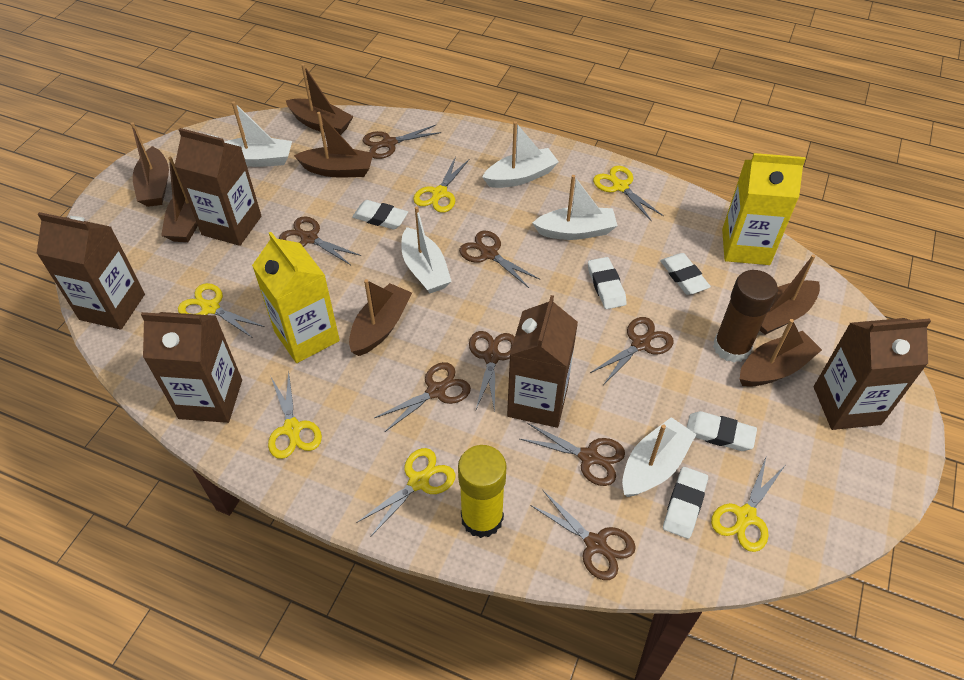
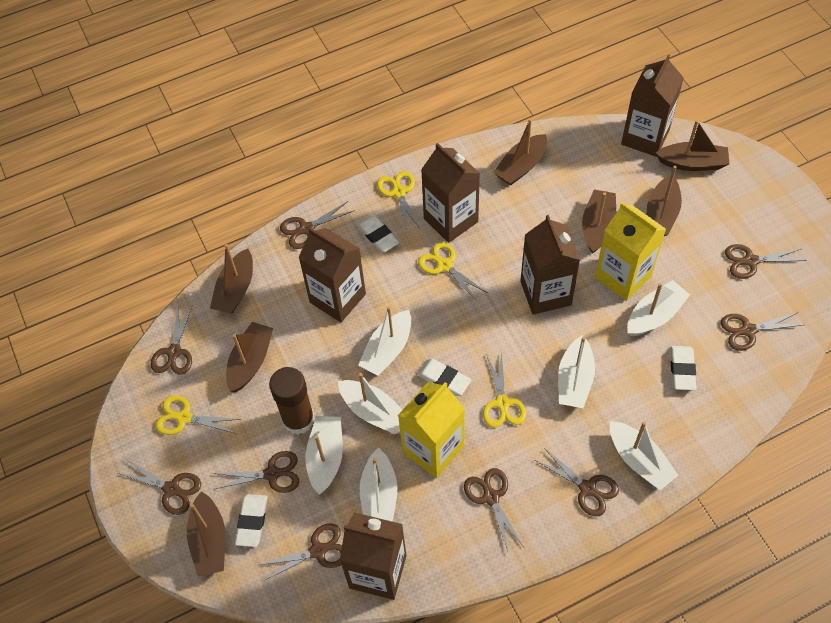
brown scissors: [279,217,361,265] [363,125,441,159] [374,362,471,432] [459,231,540,288] [469,331,515,412] [520,423,625,486] [530,491,636,580] [590,317,674,385] = 8 -> [118,459,201,515] [151,304,193,375] [213,451,299,493] [259,523,342,581] [280,201,355,249] [464,468,524,553] [535,448,619,516] [721,312,802,351] [725,244,807,279] = 9
white boat: [224,102,292,167] [401,206,452,293] [482,121,559,188] [533,175,618,240] [622,417,696,497] = 5 -> [305,416,343,495] [338,373,403,434] [358,306,411,376] [360,448,397,522] [558,335,595,408] [610,421,679,490] [627,280,690,336] = 7
white eraser: [352,200,408,229] [588,257,627,309] [660,253,711,295] [663,467,708,539] [687,411,757,451] = 5 -> [235,494,268,547] [357,215,399,253] [417,359,471,396] [670,346,696,390] = 4
yellow glue stick: [458,445,507,538] = 1 -> none = 0
yellow scissors: [178,283,265,338] [268,371,322,459] [356,448,456,537] [413,156,470,213] [593,166,664,222] [711,458,785,552] = 6 -> [156,395,241,435] [377,171,421,231] [418,242,488,301] [483,351,526,428] = 4

